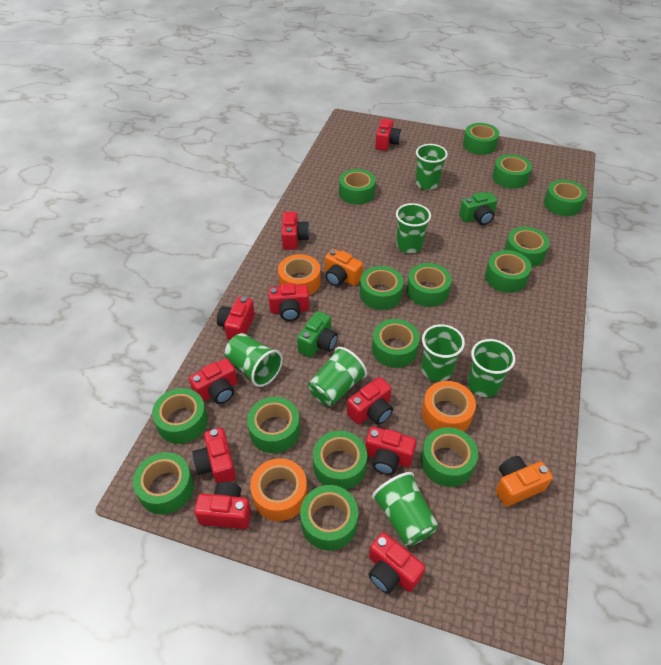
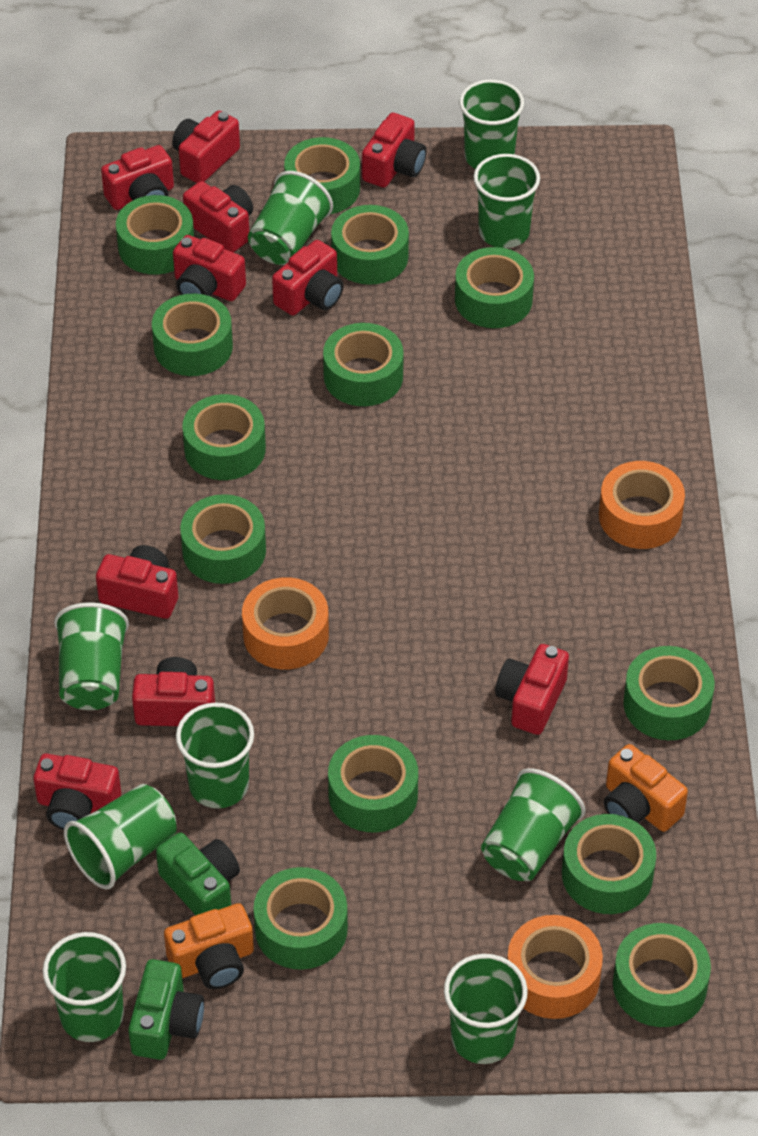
green cup: [225,333,283,387] [308,347,367,406] [372,472,438,546] [396,203,431,253] [416,144,448,190] [421,324,465,382] [468,339,516,397] = 7 -> [43,932,126,1042] [54,602,129,710] [64,784,177,889] [176,703,254,808] [248,171,333,265] [444,954,528,1064] [459,79,524,169] [474,154,540,248] [481,768,585,881] = 9
green tape: [133,452,194,514] [152,388,208,444] [247,397,300,453] [300,485,358,550] [313,431,367,490] [339,169,376,205] [360,266,404,310] [372,319,420,368] [407,263,452,307] [421,427,478,487] [463,123,499,155] [485,250,532,293] [492,154,532,189] [504,227,550,267] [544,180,587,216] = 15 -> [116,195,194,275] [152,294,233,376] [180,494,266,584] [182,394,266,480] [254,867,348,970] [284,137,360,214] [323,323,404,406] [328,735,418,832] [331,205,409,285] [455,247,534,328] [562,814,656,914] [613,923,711,1027] [623,646,715,740] = 13

